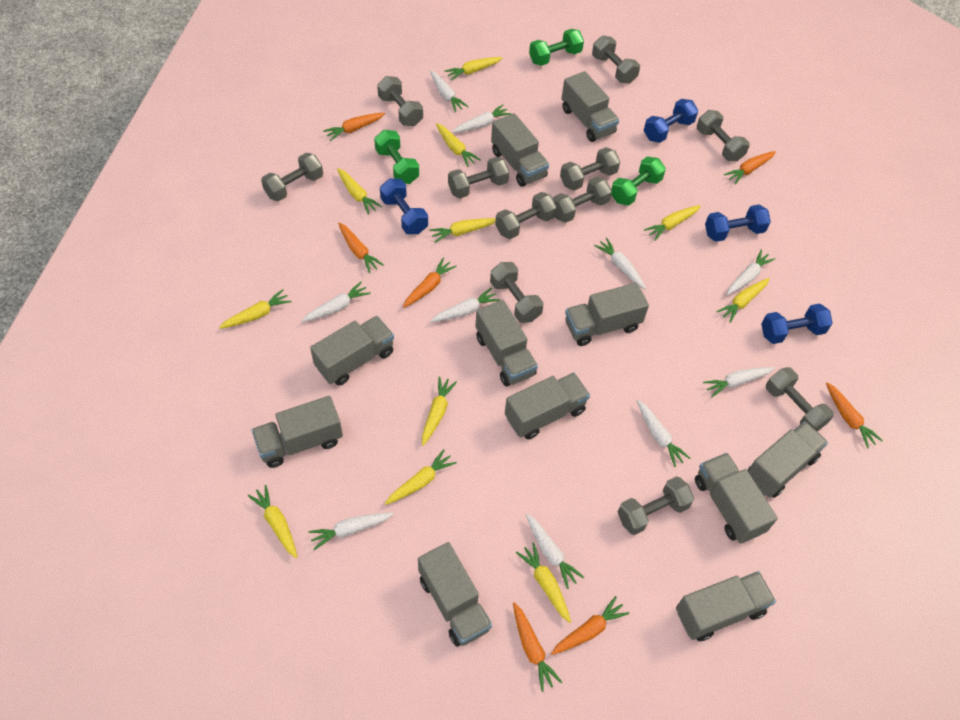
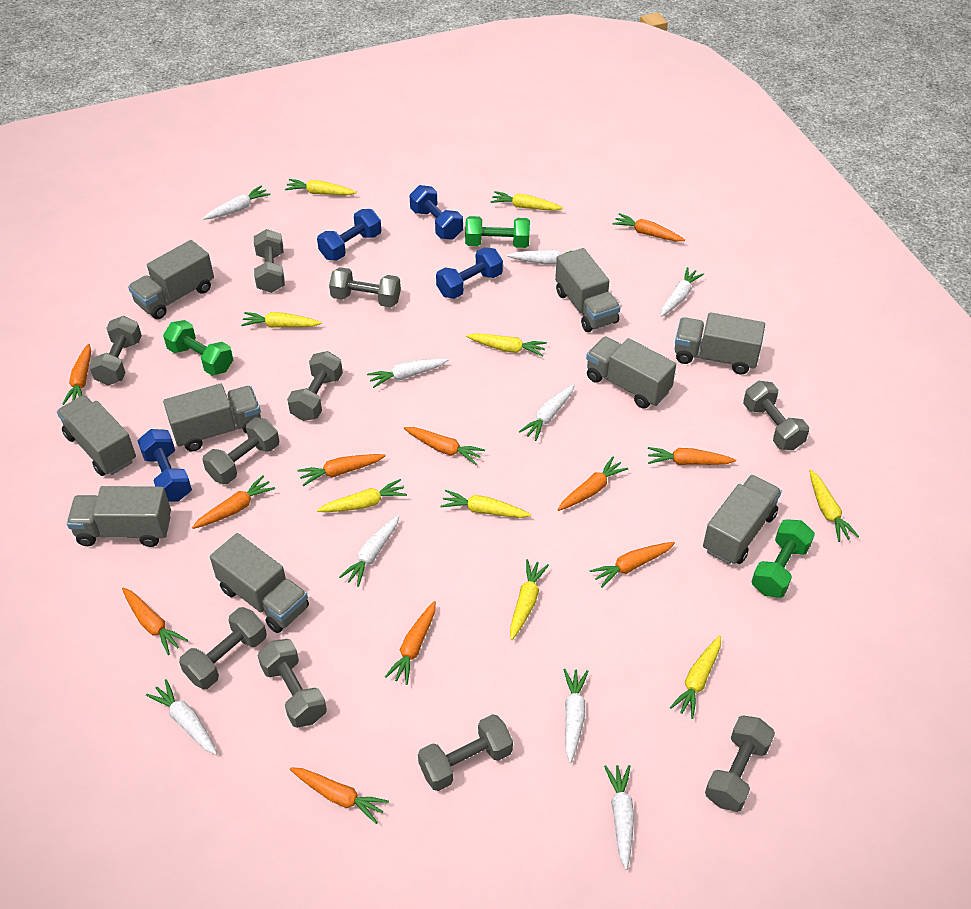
grey dumbbell: [261,153,323,201] [377,76,423,126] [448,157,509,199] [490,262,543,323] [495,192,557,239] [553,177,612,223] [560,147,620,190] [592,36,640,84] [618,476,694,535] [697,110,750,162] [766,367,834,432] = 11 -> [89,316,142,385] [179,607,267,689] [202,417,279,484] [254,229,285,293] [258,639,327,728] [287,351,343,421] [329,267,401,307] [418,714,513,791] [705,715,775,812] [743,381,809,450] = 10
grey truck: [252,396,343,468] [310,316,394,386] [418,542,492,647] [475,300,538,386] [491,113,549,187] [505,373,590,440] [561,71,619,142] [565,283,649,346] [676,571,776,641] [695,453,778,543] [747,421,828,498] = 11 -> [57,395,136,476] [67,486,171,547] [128,240,214,319] [163,383,261,452] [210,533,309,633] [555,248,621,332] [586,337,676,409] [675,312,765,374] [703,475,782,565] = 9
orange carrot: [323,113,385,141] [338,223,384,273] [403,258,457,308] [513,602,562,692] [551,596,629,655] [724,151,776,185] [826,382,883,448] = 7 -> [63,344,91,405] [122,588,188,655] [192,475,275,529] [290,767,389,824] [297,454,386,486] [385,601,436,685] [404,427,485,465] [557,457,628,511] [589,542,675,588] [613,213,685,242] [648,447,736,465] = 11
white carrot: [302,282,371,322] [308,513,394,550] [430,70,469,112] [430,287,500,322] [452,104,511,133] [526,514,584,589] [594,238,646,289] [637,400,690,467] [703,367,775,397] [727,250,775,295] = 10 -> [146,679,217,755] [203,186,271,220] [339,515,399,587] [367,358,449,388] [507,250,571,264] [519,384,575,441] [564,669,588,763] [604,765,634,870] [660,267,704,317] = 9
yellow carrot: [219,289,292,329] [248,485,297,558] [337,168,382,214] [385,449,457,505] [422,376,457,446] [429,218,496,243] [436,123,480,167] [445,57,502,81] [516,542,571,623] [644,205,701,241] [716,278,769,323] = 11 -> [241,312,322,328] [285,179,357,195] [317,479,407,512] [440,490,531,518] [466,333,547,357] [491,191,563,211] [510,559,549,640] [670,635,721,719] [809,469,859,542] = 9

